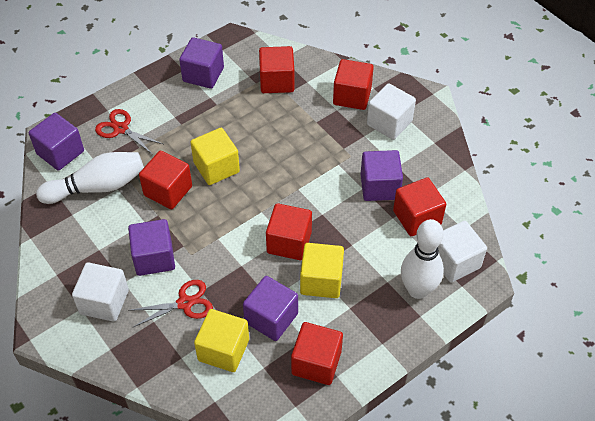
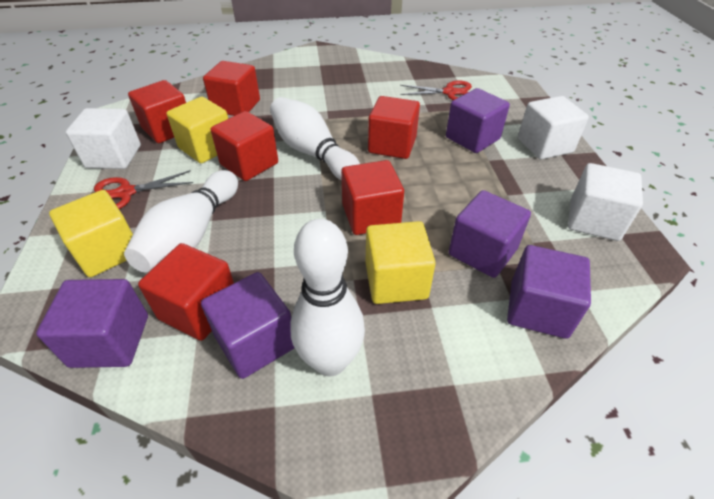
white bowling pin: [36,152,144,204] [401,219,444,299] = 2 -> [124,170,238,272] [270,97,360,180] [290,219,365,377] = 3

